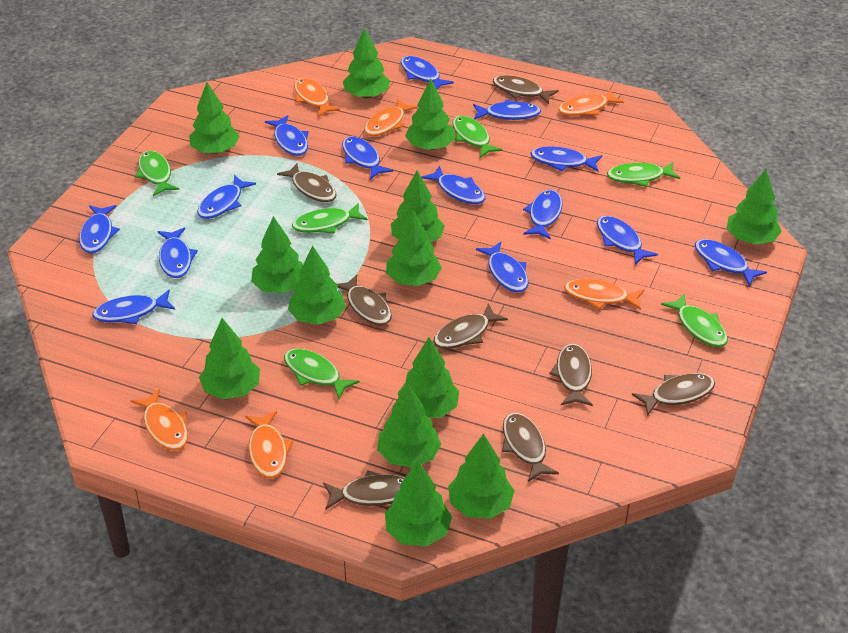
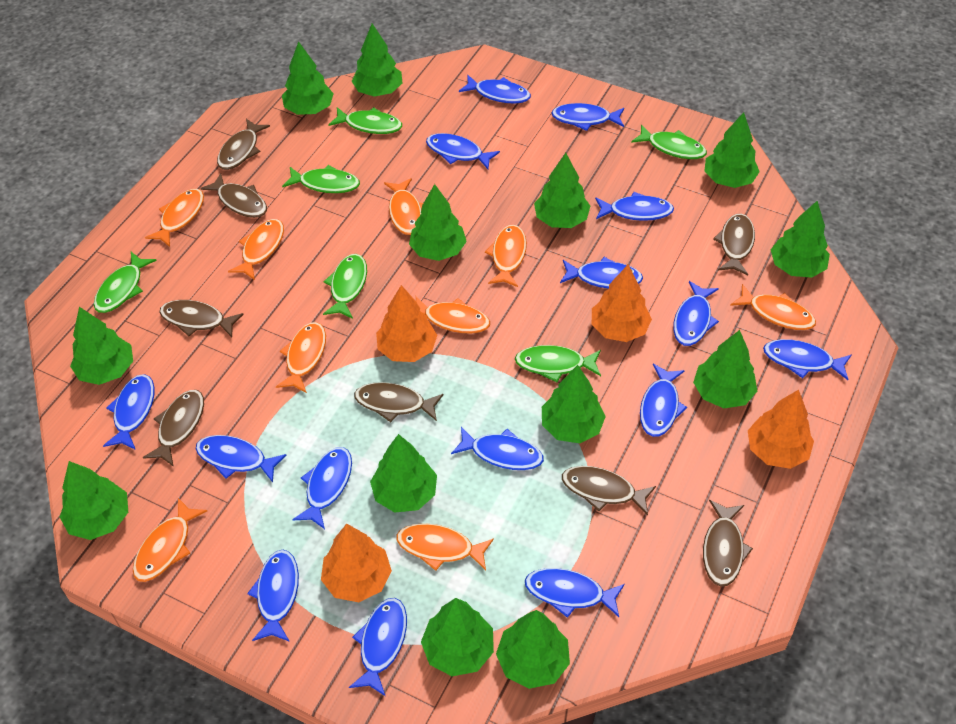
blue fish: [79,205,120,253] [92,290,175,324] [157,227,198,278] [197,175,256,219] [265,115,308,156] [342,136,393,180] [400,56,454,89] [421,166,486,204] [473,99,541,120] [476,242,528,292] [523,190,563,239] [531,147,602,172] [597,216,658,265] [695,239,767,286] = 14 -> [103,374,155,450] [196,435,287,482] [247,550,299,642] [292,447,352,529] [349,598,407,696] [426,133,500,169] [451,427,544,470] [459,75,531,104] [525,568,625,618] [552,103,624,131] [560,257,643,289] [595,192,674,221] [640,364,687,437] [673,281,719,346] [763,339,851,380] = 15
orange fish: [131,389,188,451] [245,411,293,478] [294,78,340,117] [364,99,418,136] [558,89,624,116] [564,279,644,310] = 6 -> [133,498,207,582] [145,189,204,247] [228,219,284,280] [276,322,326,393] [384,178,423,235] [396,524,494,571] [416,296,490,334] [485,225,527,287] [730,284,816,330] = 9
orange tree: none = 0 -> [321,524,392,602] [376,285,437,362] [592,264,652,342] [748,390,814,469] = 4

